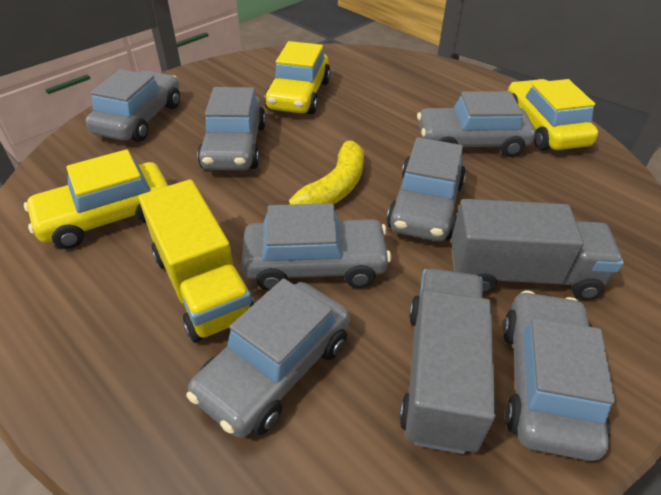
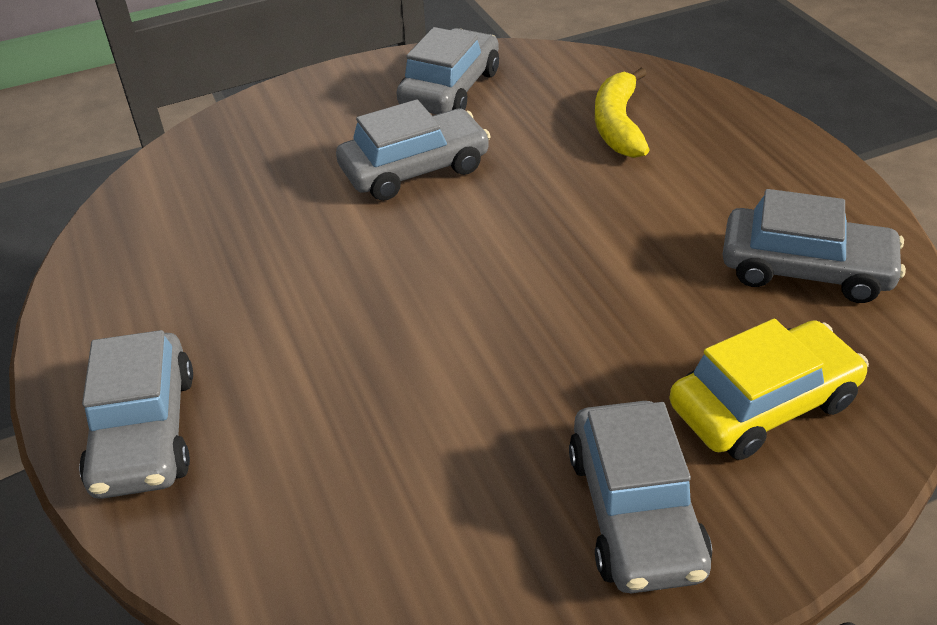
grey car: [85,69,180,142] [186,278,350,438] [197,87,266,170] [242,203,392,291] [387,137,466,241] [417,91,535,157] [502,291,615,461] = 7 -> [79,330,193,499] [336,99,491,201] [396,27,499,114] [569,401,712,593] [722,189,906,303] = 5
grey truck: [399,269,496,454] [451,199,624,300] = 2 -> none = 0
yellow car: [24,149,168,249] [265,41,331,114] [508,79,598,150] = 3 -> [670,319,869,460] = 1
yellow truck: [139,179,255,342] = 1 -> none = 0

